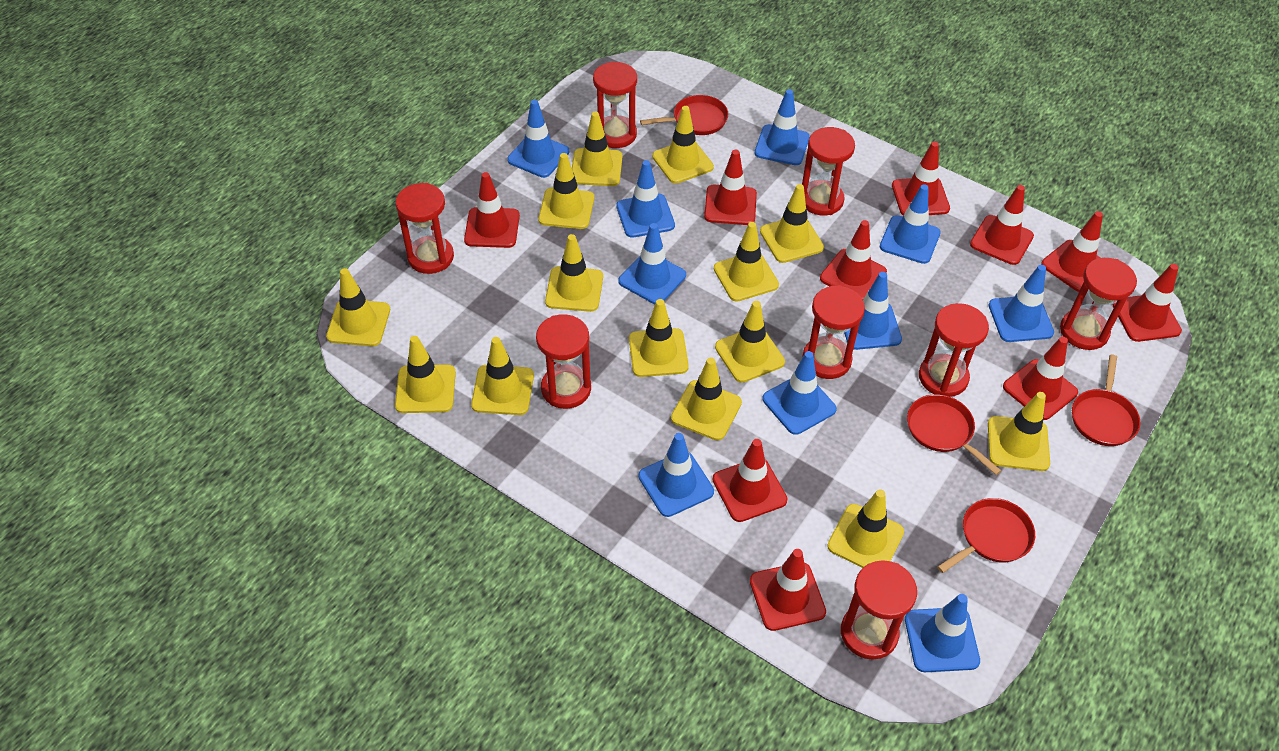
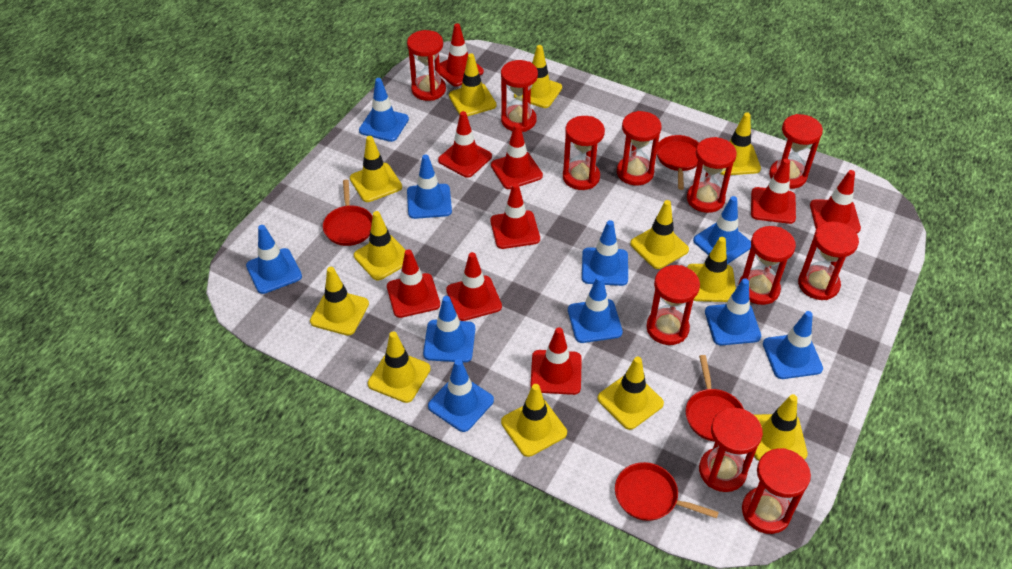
red hourglass: [396,183,454,274] [536,314,591,409] [593,61,637,148] [802,127,855,216] [802,285,865,379] [841,560,917,660] [919,303,989,397] [1060,258,1137,350] = 8 -> [407,30,446,101] [501,60,538,132] [563,116,605,190] [617,111,662,186] [646,265,700,345] [687,137,737,213] [699,408,763,492] [738,226,796,305] [742,448,811,534] [769,114,823,189] [798,221,859,300] = 11
red traffic cone: [464,172,520,248] [704,149,757,225] [712,439,788,522] [750,549,826,631] [820,220,887,300] [892,141,950,216] [970,185,1034,265] [1003,337,1078,420] [1041,211,1103,292] [1112,264,1182,342] = 10 -> [387,249,440,318] [438,111,492,178] [440,23,484,87] [446,252,502,321] [490,183,540,249] [491,123,543,189] [530,327,582,395] [751,159,796,224] [810,170,861,233] = 9
yellow traffic cone: [326,268,390,346] [395,336,456,413] [471,337,534,415] [538,153,594,229] [545,234,603,312] [572,112,622,186] [629,299,689,377] [652,106,714,184] [671,357,742,440] [714,222,779,302] [715,301,785,383] [760,184,824,263] [827,489,904,568] [988,392,1050,471] = 14 -> [310,267,369,336] [350,136,402,202] [354,211,406,281] [368,331,431,403] [449,53,497,116] [501,384,567,457] [514,45,562,108] [597,357,664,430] [630,200,689,269] [687,237,736,302] [720,112,761,175] [754,394,808,461] = 12

